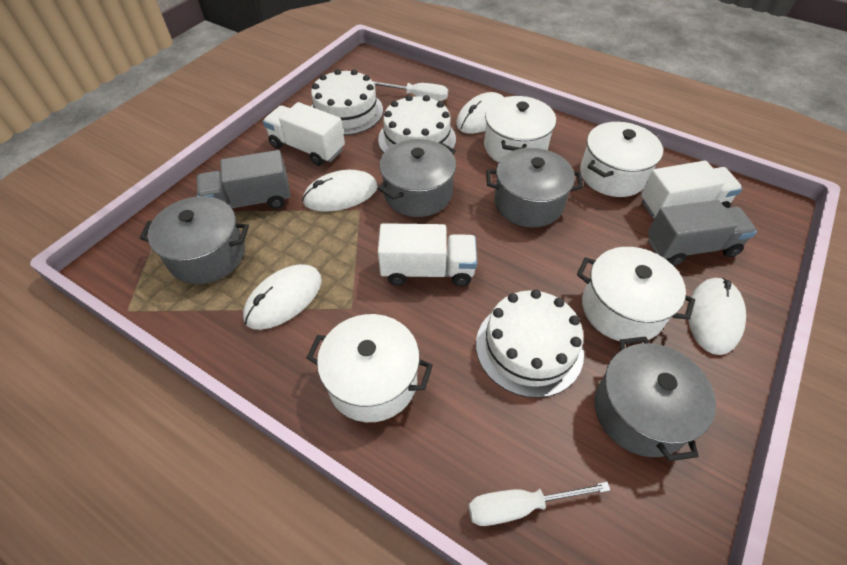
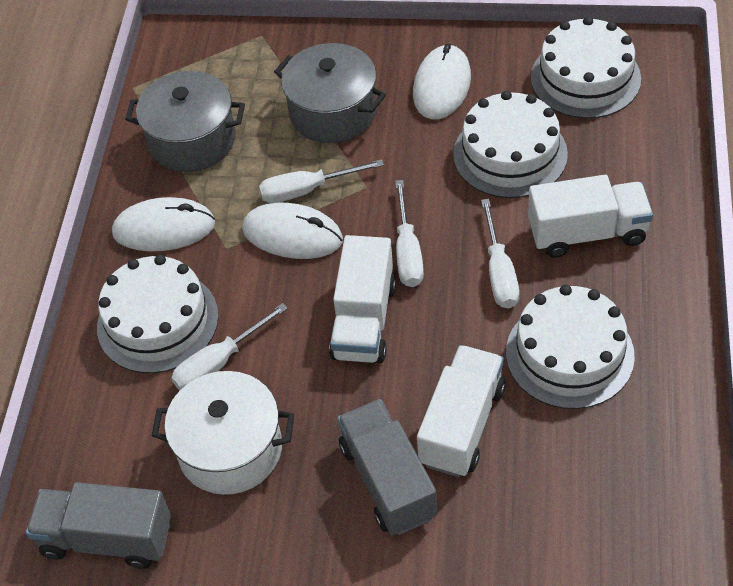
grey pot: [140,196,249,284] [378,139,456,217] [486,148,583,227] [594,337,716,461] = 4 -> [125,71,245,172] [274,43,386,143] = 2
white cake: [311,69,383,135] [378,95,456,153] [476,289,584,398] = 3 -> [97,255,219,373] [453,91,568,198] [506,285,635,409] [531,16,641,119] = 4
white mouse: [243,264,322,330] [302,170,378,212] [456,92,504,134] [688,278,746,355] = 4 -> [112,197,215,252] [242,203,343,259] [413,44,471,119] = 3
white pot: [307,314,433,422] [484,96,556,163] [577,247,695,341] [580,122,663,197] = 4 -> [152,371,294,495] = 1
white screwdriver: [373,81,448,101] [469,482,611,526] = 2 -> [171,303,288,390] [259,159,384,203] [395,180,424,287] [481,199,519,309] = 4

